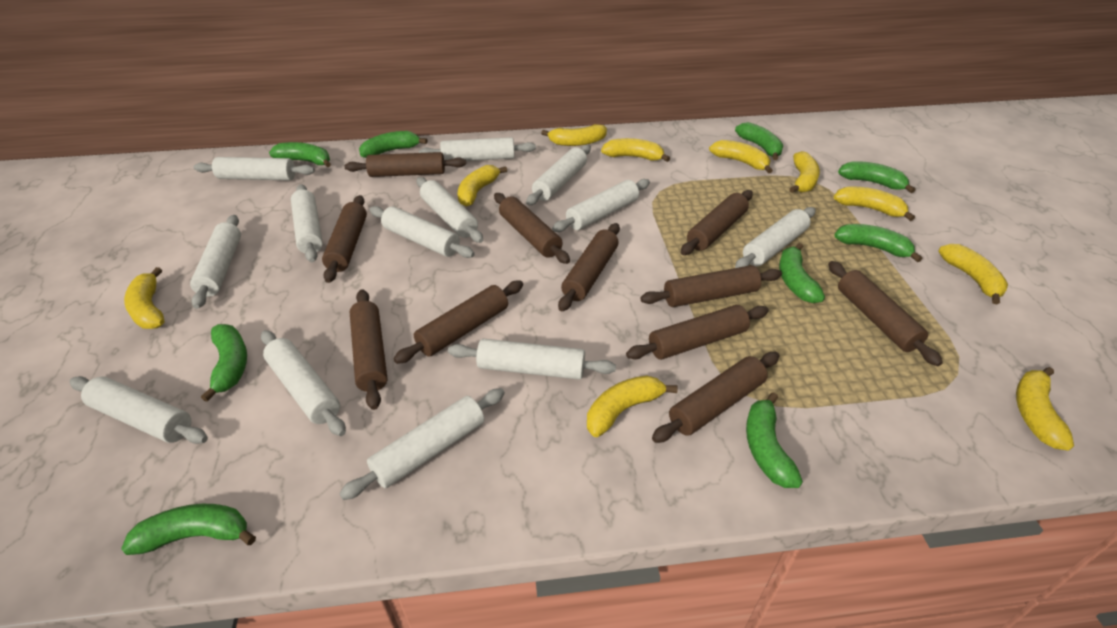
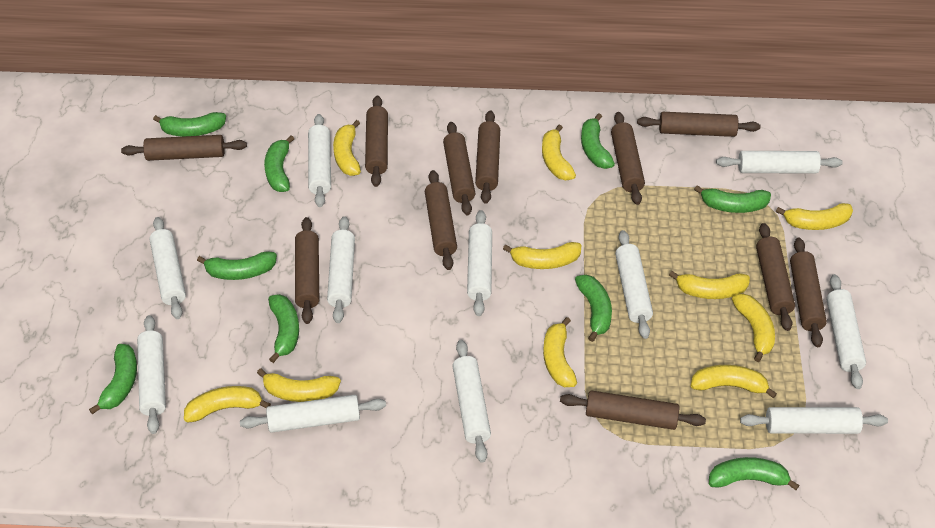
white rolling pin: [69,376,208,444] [190,215,241,309] [194,157,315,181] [261,330,346,436] [291,184,323,262] [339,388,505,500] [369,206,475,258] [417,177,483,243] [419,137,536,161] [448,338,616,380] [526,145,591,205] [552,179,650,232] [735,207,815,268] = 13 -> [137,315,166,434] [149,217,186,319] [240,395,386,433] [308,114,331,207] [327,216,355,323] [452,340,491,463] [467,210,492,316] [615,230,653,339] [716,151,843,174] [740,407,888,434] [826,274,866,389] = 11

